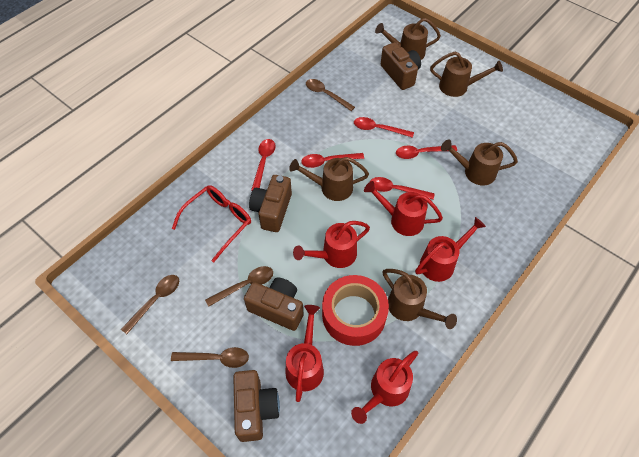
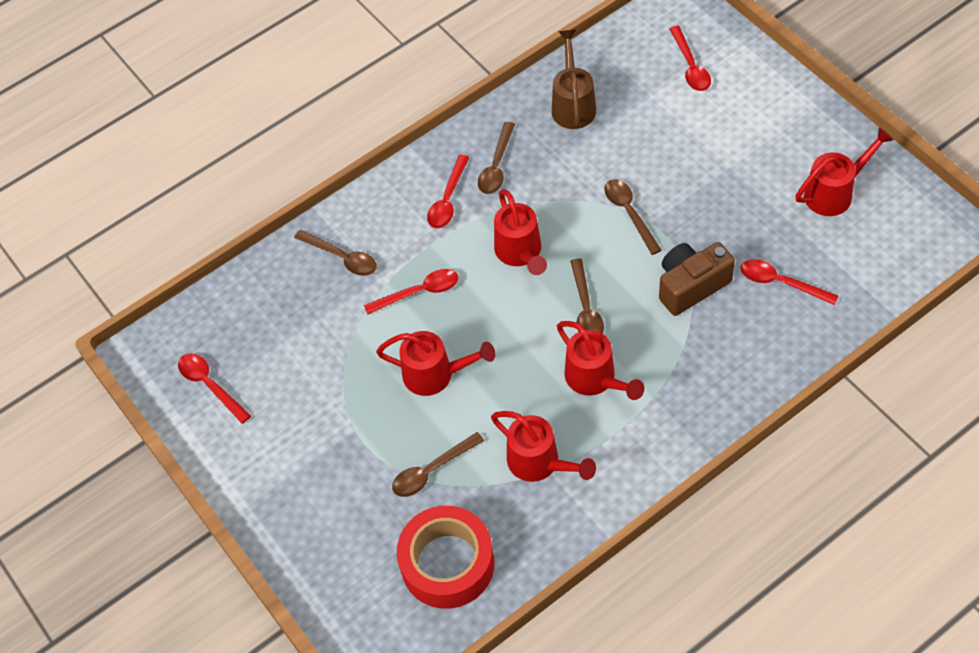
brown camera: [233,370,280,442] [244,277,304,331] [249,175,292,232] [381,42,421,90] = 4 -> [659,242,735,316] = 1
brown spoon: [121,275,179,334] [171,347,249,368] [205,266,273,307] [306,79,355,111] = 4 -> [294,230,377,276] [392,432,484,497] [478,122,515,194] [570,259,604,334] [604,179,662,255] = 5
brown watering can: [289,157,369,201] [375,18,441,60] [383,269,457,329] [430,52,503,97] [441,139,518,185] = 5 -> [552,30,596,129] = 1
red glasses: [172,185,251,262] = 1 -> none = 0

